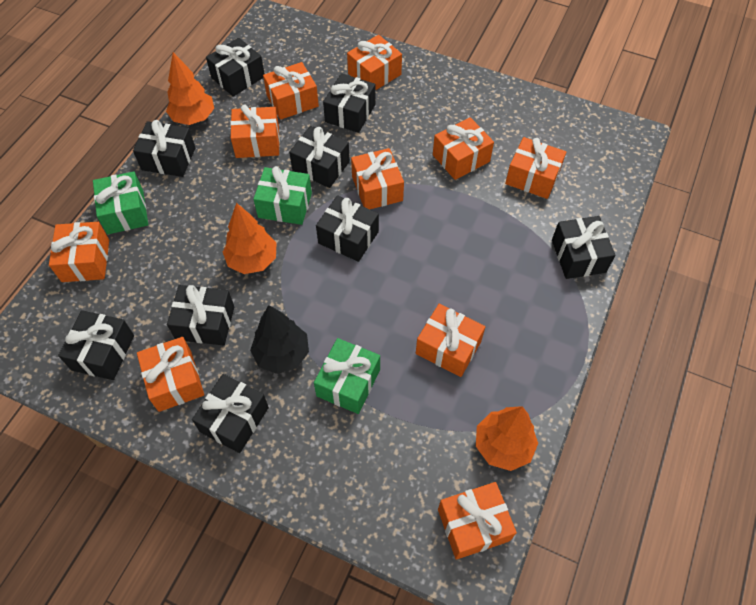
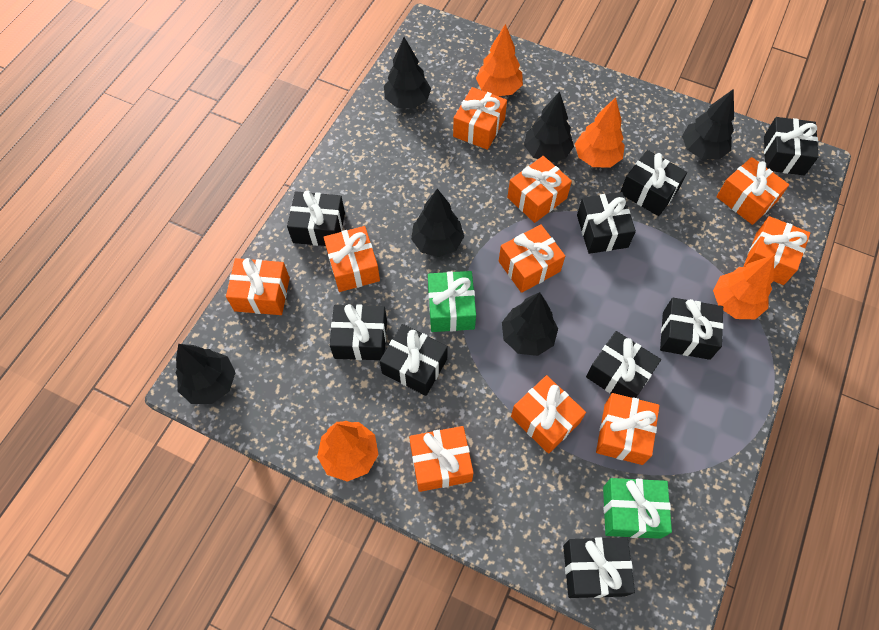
black tree: [250,305,309,374] = 1 -> [175,344,236,404] [384,37,431,109] [411,189,464,257] [502,292,558,356] [524,91,574,162] [682,89,734,159] = 6
green gift: [93,171,148,234] [253,166,312,225] [314,338,380,414] = 3 -> [428,271,476,332] [603,478,672,539] = 2
orange tree: [166,52,214,125] [223,203,277,274] [476,406,538,471] = 3 -> [317,421,379,482] [476,24,523,96] [575,97,625,168] [713,255,775,319] = 4

